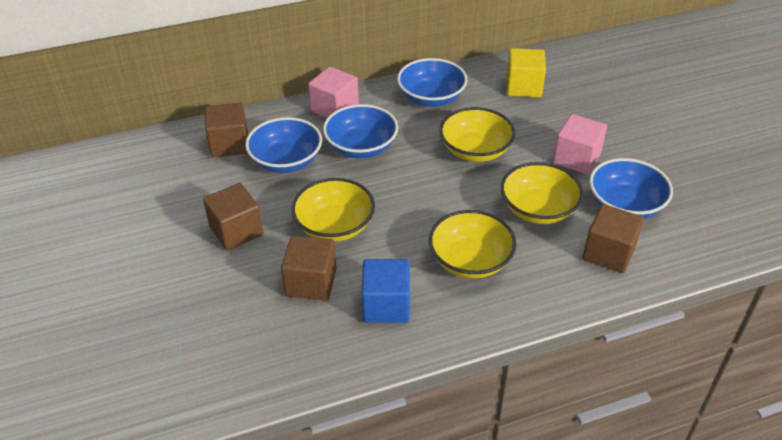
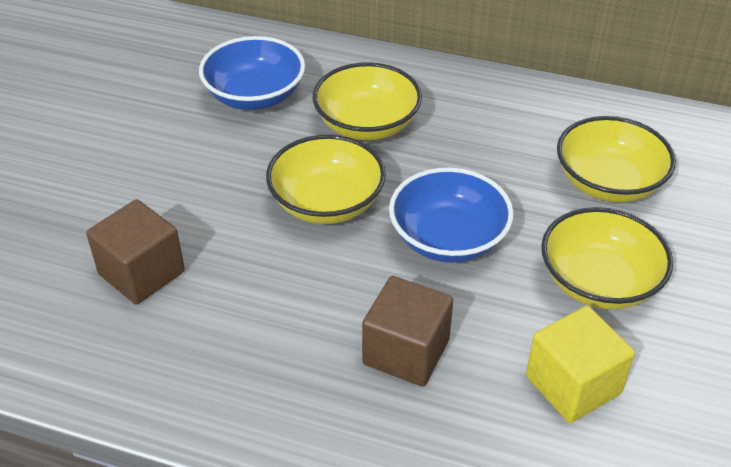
blue bowl: [245,117,322,173] [323,104,398,158] [397,58,467,107] [589,158,673,219] = 4 -> [199,36,305,110] [389,168,514,263] = 2
blue cube: [361,259,410,323] = 1 -> none = 0
brown cube: [203,183,264,251] [205,103,248,157] [281,236,337,301] [583,204,644,273] = 4 -> [86,199,185,304] [362,276,453,387] = 2
pink cube: [308,67,359,118] [553,114,607,174] = 2 -> none = 0

